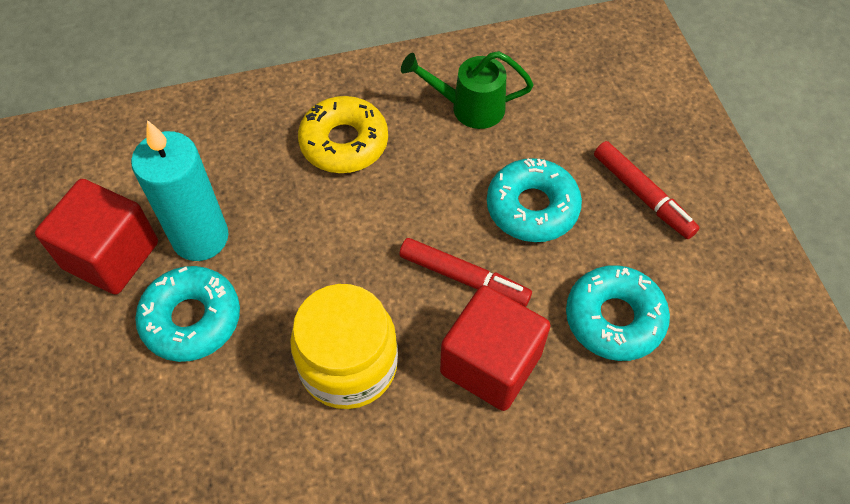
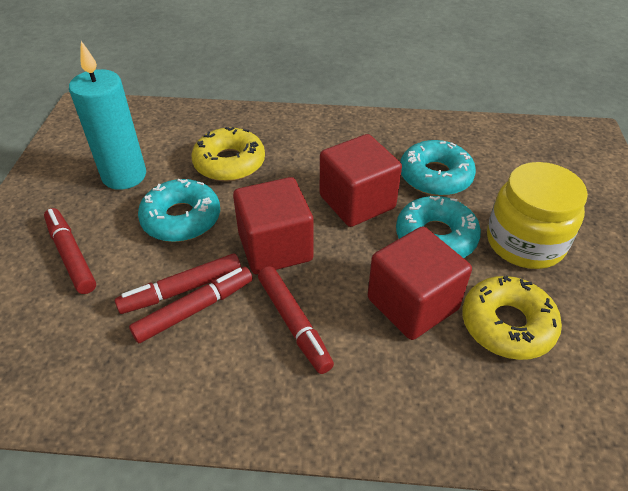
green watering can: [401,51,533,129] = 1 -> none = 0
red cube: [35,179,158,295] [440,285,551,411] = 2 -> [233,177,314,274] [320,134,402,227] [368,226,472,340] = 3
red marker: [399,238,532,307] [594,141,700,239] = 2 -> [44,208,96,294] [115,253,241,314] [129,267,253,343] [258,266,334,374] = 4
yellow donut: [298,96,388,173] = 1 -> [192,127,265,182] [462,276,562,360] = 2

